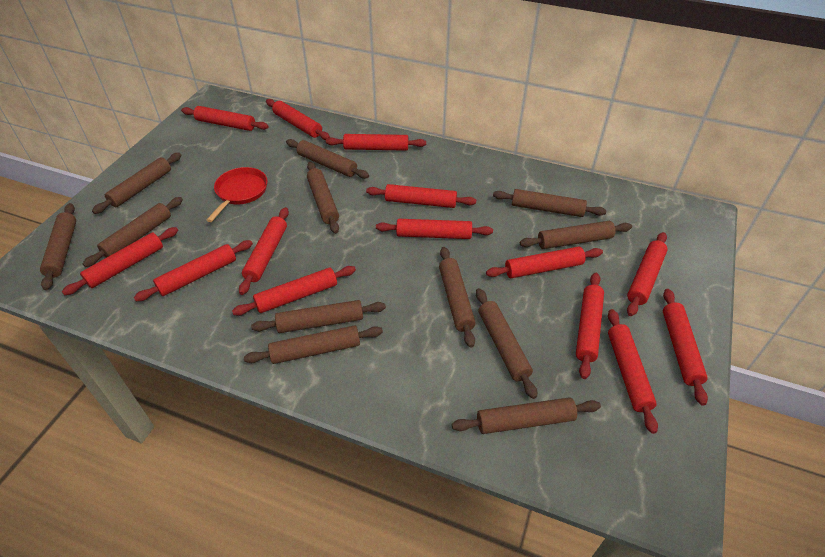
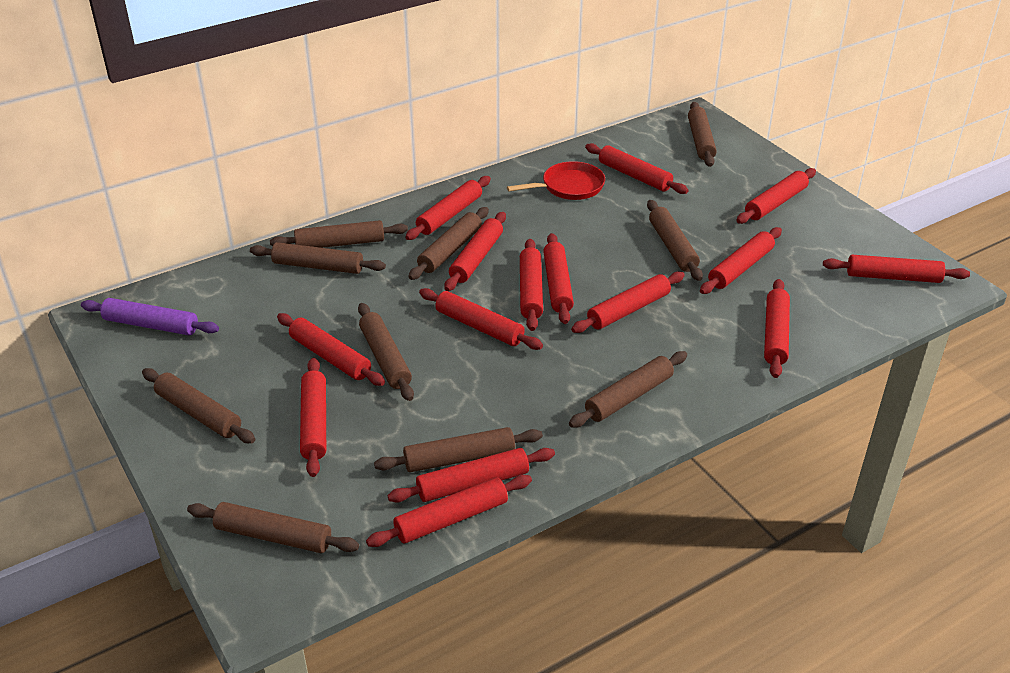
brown rolling pin: [40,203,76,290] [83,197,183,267] [92,153,181,214] [244,325,383,364] [251,300,386,333] [286,139,369,179] [307,162,339,233] [439,247,476,348] [452,397,601,434] [476,288,537,399] [493,189,607,217] [520,221,632,249] = 12 -> [142,368,256,443] [187,502,359,553] [250,242,386,274] [270,220,408,248] [358,303,414,401] [374,427,543,472] [408,207,489,280] [569,351,687,428] [647,200,703,281] [688,102,717,167] = 10
purple rolling pin: none = 0 -> [81,298,219,335] = 1
red rolling pin: [62,227,178,295] [134,240,253,301] [181,106,269,131] [232,266,356,316] [239,207,289,295] [266,99,330,140] [326,134,426,151] [366,184,476,208] [376,219,493,239] [486,246,603,278] [576,273,604,379] [608,309,658,434] [627,232,668,316] [663,289,708,406] = 14 -> [277,313,385,386] [300,358,326,477] [366,475,532,547] [388,448,555,503] [405,176,491,240] [419,288,543,350] [445,212,506,291] [520,239,543,331] [543,233,574,324] [571,272,685,333] [585,143,688,194] [700,227,782,294] [736,168,816,224] [764,279,790,378] [823,255,970,283] = 15

